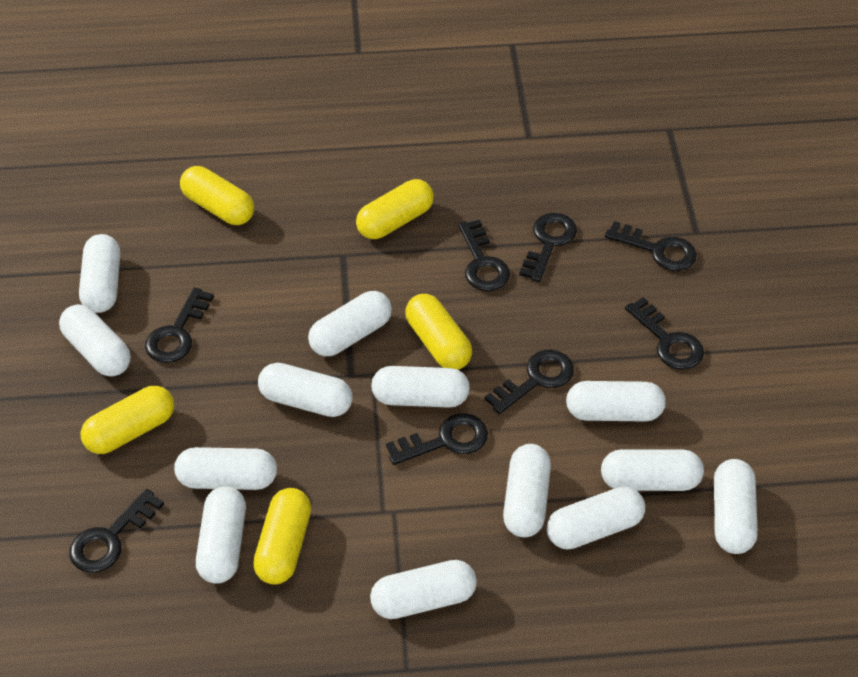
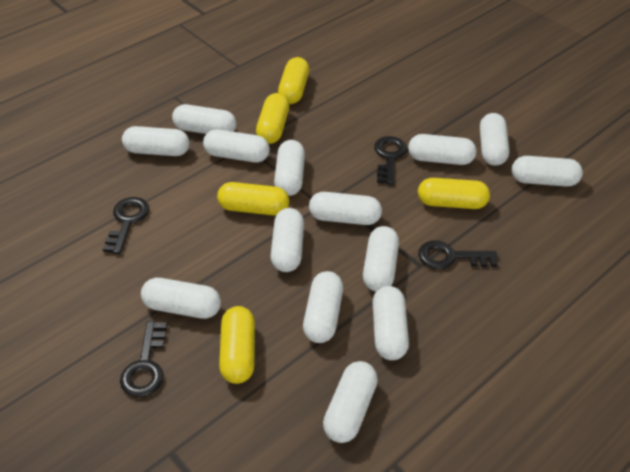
black key: [69,489,164,573] [145,287,214,363] [386,413,488,465] [459,220,510,291] [485,350,574,414] [519,213,577,282] [605,221,697,271] [625,297,704,370] = 8 -> [102,197,149,254] [120,321,167,397] [374,136,407,185] [419,240,498,269] = 4
white capsule: [59,304,131,376] [79,234,120,313] [174,447,277,490] [196,486,246,584] [258,363,353,417] [308,291,392,356] [370,560,477,619] [371,366,470,408] [503,444,551,537] [547,486,645,550] [566,381,666,422] [601,449,704,491] [714,459,758,554] = 13 -> [122,126,190,156] [141,278,221,319] [172,104,237,134] [203,129,270,163] [271,208,304,272] [274,140,305,196] [303,271,343,343] [309,192,382,225] [323,361,378,443] [363,226,399,292] [372,286,409,360] [408,134,476,165] [480,113,509,166] [512,156,583,187] = 14

